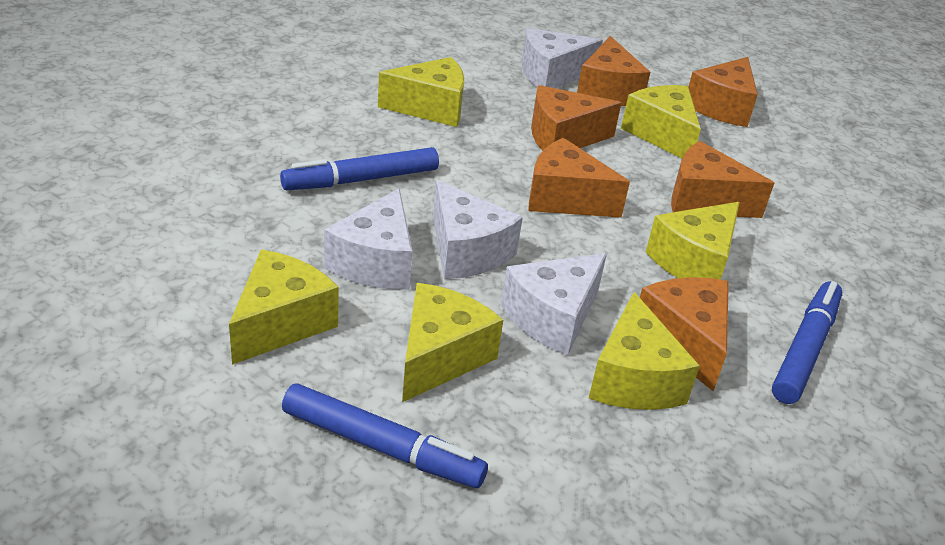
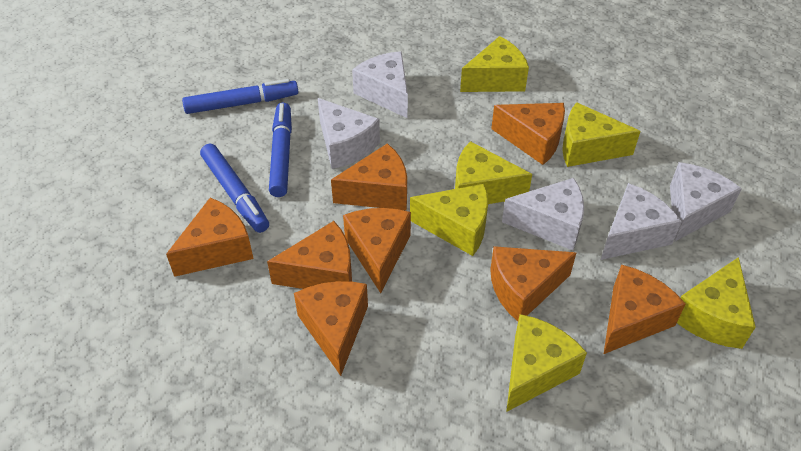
orange cheese: [528,138,630,218] [531,85,621,151] [577,36,650,106] [640,277,729,391] [671,141,774,218] [689,57,758,127] = 6 -> [166,198,254,277] [267,221,352,289] [294,281,368,376] [331,143,407,211] [343,208,411,293] [490,246,577,321] [491,103,565,165] [604,264,686,354] = 8
white cheese: [324,188,413,290] [433,180,523,279] [501,253,607,356] [522,28,603,88] = 4 -> [318,98,380,169] [352,51,408,118] [502,178,584,250] [601,183,682,260] [670,162,742,241] = 5

